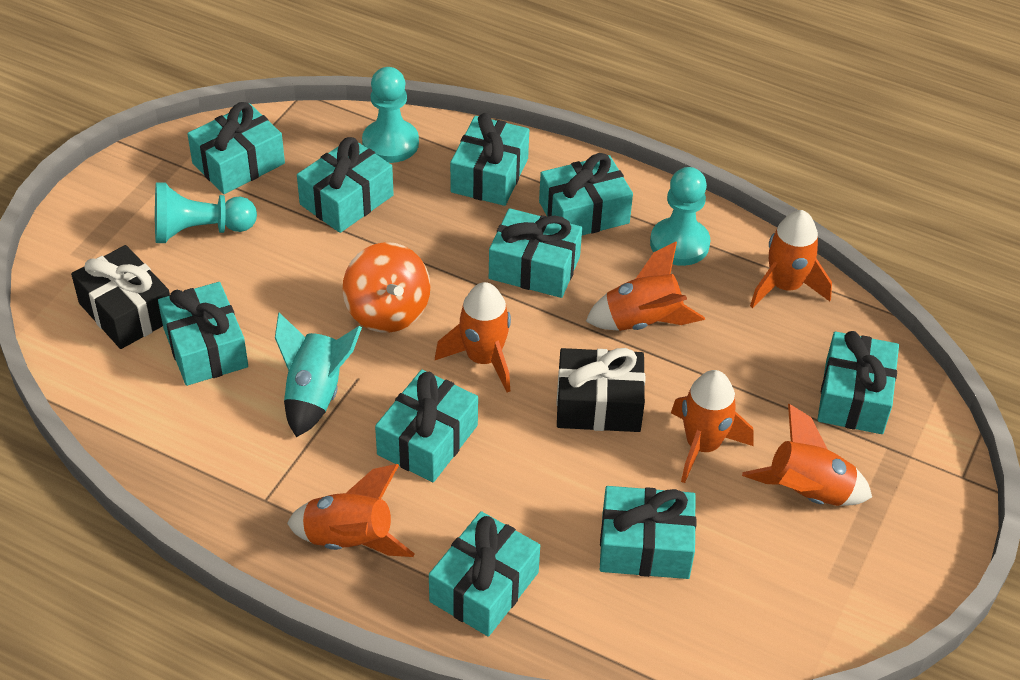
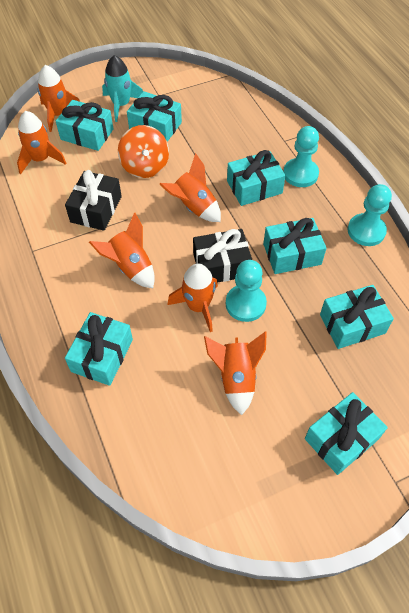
turquoise gift: [158,282,248,386] [187,102,285,194] [297,137,394,233] [375,370,478,482] [429,511,540,637] [450,113,529,206] [489,208,582,298] [539,153,633,235] [600,486,696,579] [817,331,899,434] = 10 -> [56,100,114,151] [65,312,133,386] [127,91,182,142] [227,150,286,206] [263,218,326,274] [305,392,388,475] [320,285,394,349] = 7

